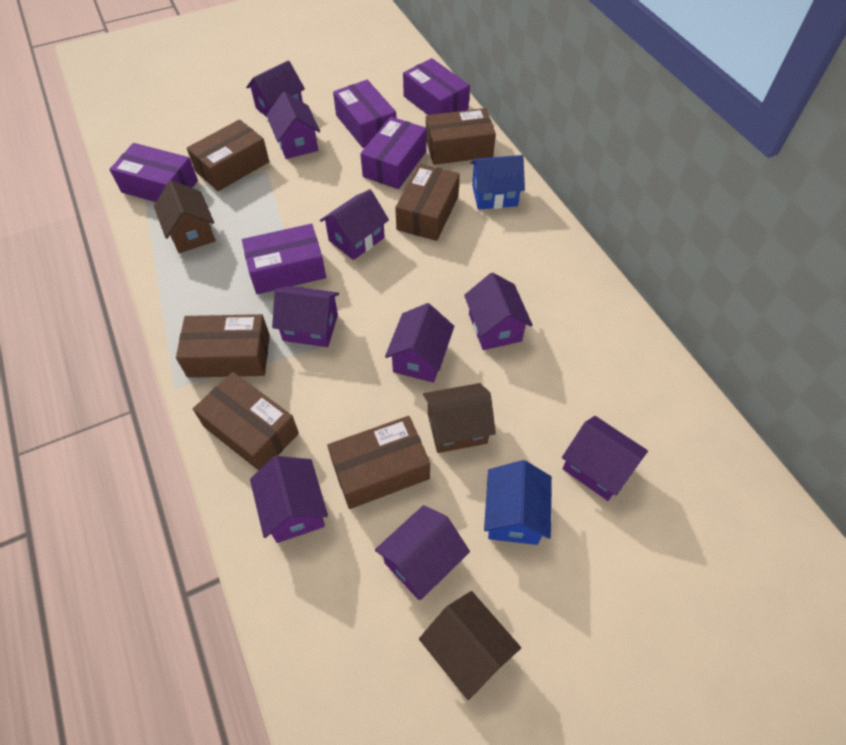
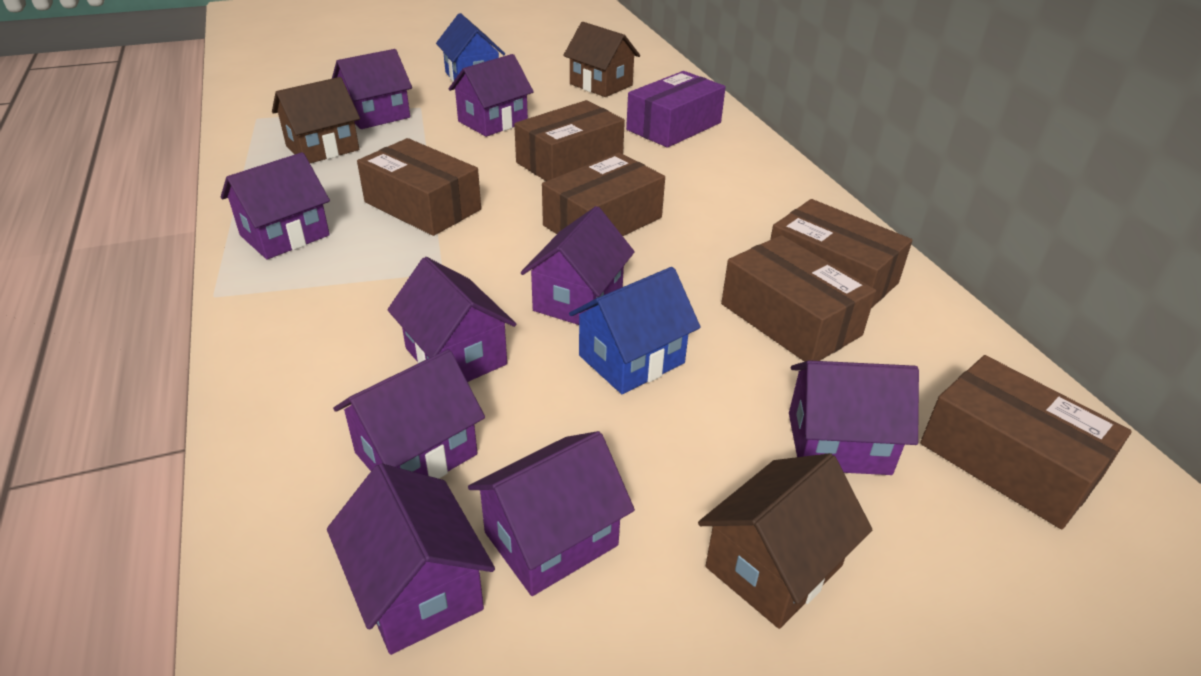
purple box: [109,143,198,202] [242,224,326,294] [333,80,396,148] [360,117,427,189] [403,58,470,115] = 5 -> [626,71,726,148] = 1

